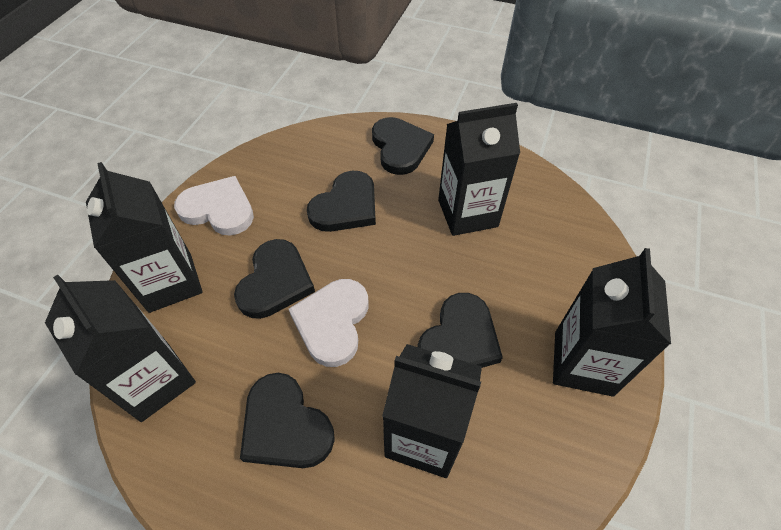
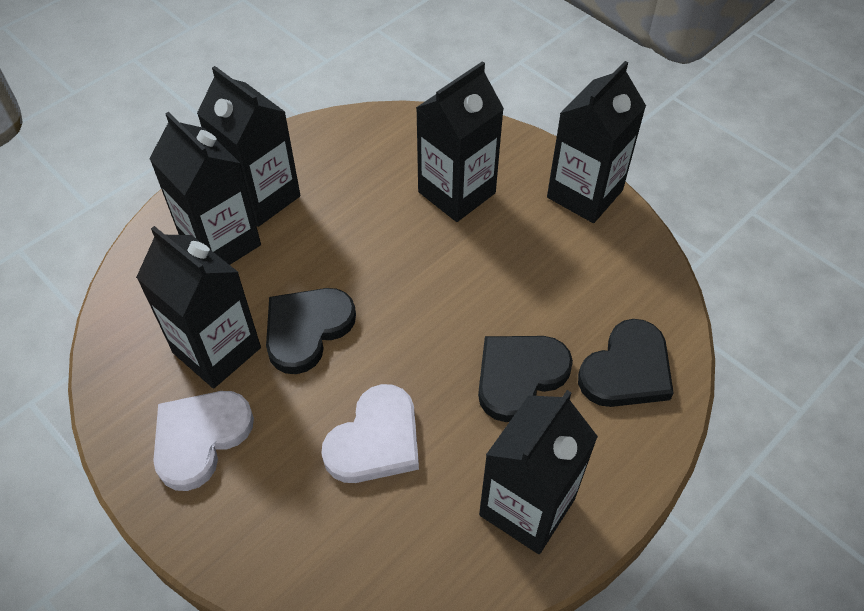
black carton: [45,275,196,422] [86,162,203,313] [382,344,482,478] [438,103,520,236] [553,248,671,397] = 5 -> [136,226,261,388] [149,112,261,265] [197,66,300,227] [416,61,504,222] [479,390,598,554] [547,61,646,223] = 6
black heart: [234,239,315,319] [240,373,335,468] [307,171,376,232] [372,117,434,175] [417,293,503,368] = 5 -> [266,288,356,374] [478,336,573,422] [578,319,674,407] = 3

